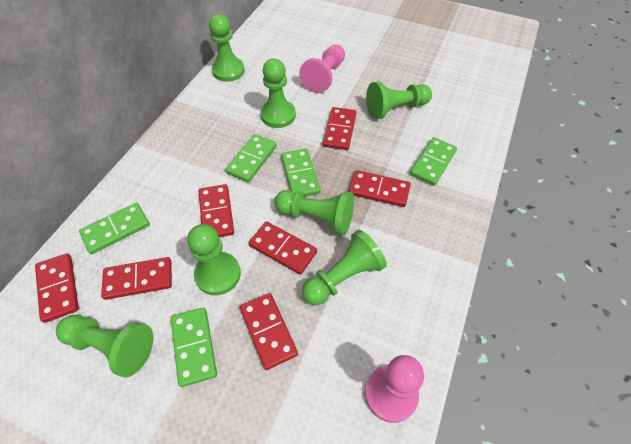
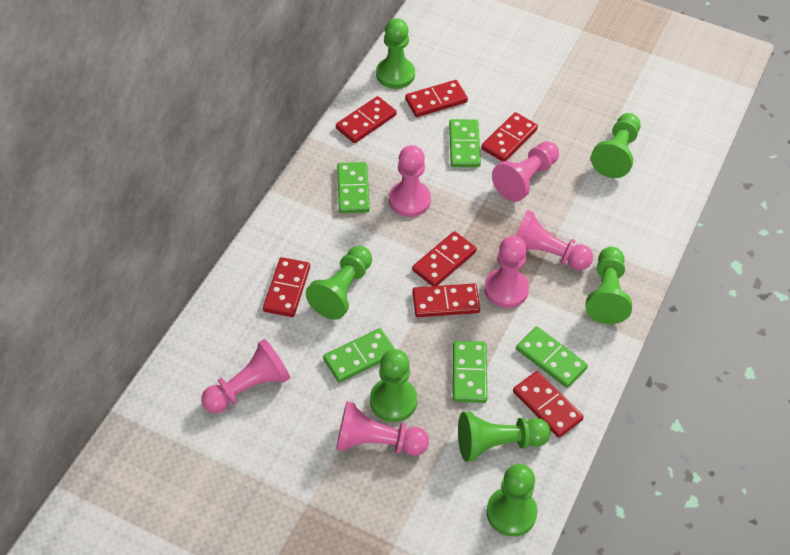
pink pawn: [299,44,345,93] [365,355,424,423] = 2 -> [201,339,290,413] [336,401,429,456] [389,145,431,217] [484,236,529,308] [492,141,559,202] [515,210,593,270] = 6

